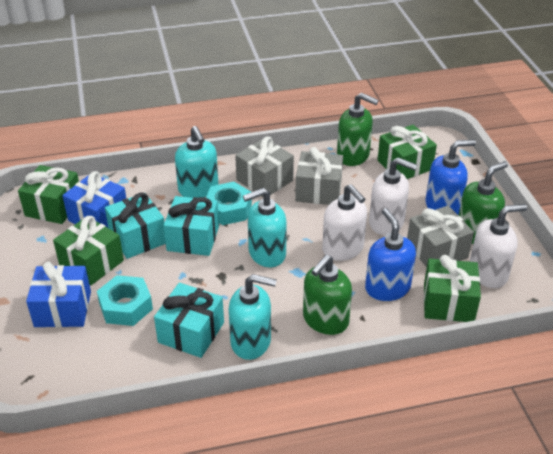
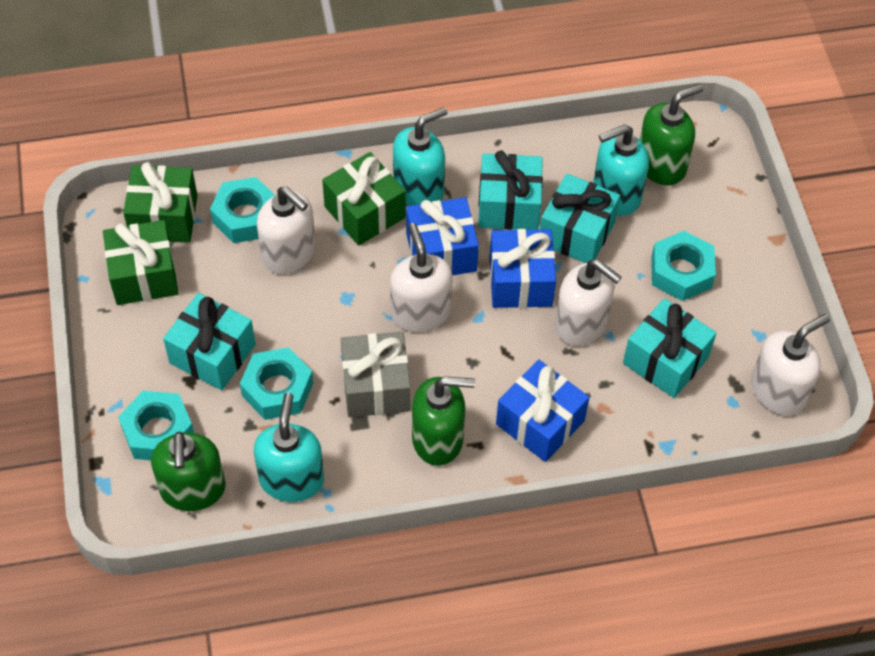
blue gift: [26,261,91,327] [62,171,126,228] = 2 -> [406,197,479,275] [489,229,556,308] [496,360,589,462] = 3
blue soap dispenser: [365,208,416,301] [425,140,476,215] = 2 -> none = 0
green gift: [18,165,79,224] [53,216,124,286] [378,125,437,179] [424,255,481,322] = 4 -> [103,220,179,305] [123,162,198,242] [322,152,406,246] = 3
grey gift: [235,137,294,198] [295,147,343,205] [407,206,474,267] = 3 -> [341,332,411,417] = 1
turquoise gift: [105,192,166,259] [154,283,224,358] [164,196,219,256] = 3 -> [163,293,256,390] [478,150,543,230] [540,174,620,263] [623,298,716,398] = 4
turquoise nut: [97,275,153,326] [206,182,252,225] = 2 -> [118,391,194,460] [210,177,275,243] [240,347,313,420] [651,231,716,301] = 4
white soap dispenser: [322,184,367,261] [369,157,417,235] [469,204,527,288] = 3 -> [257,186,316,274] [390,223,453,332] [555,259,622,346] [751,314,830,416] = 4

